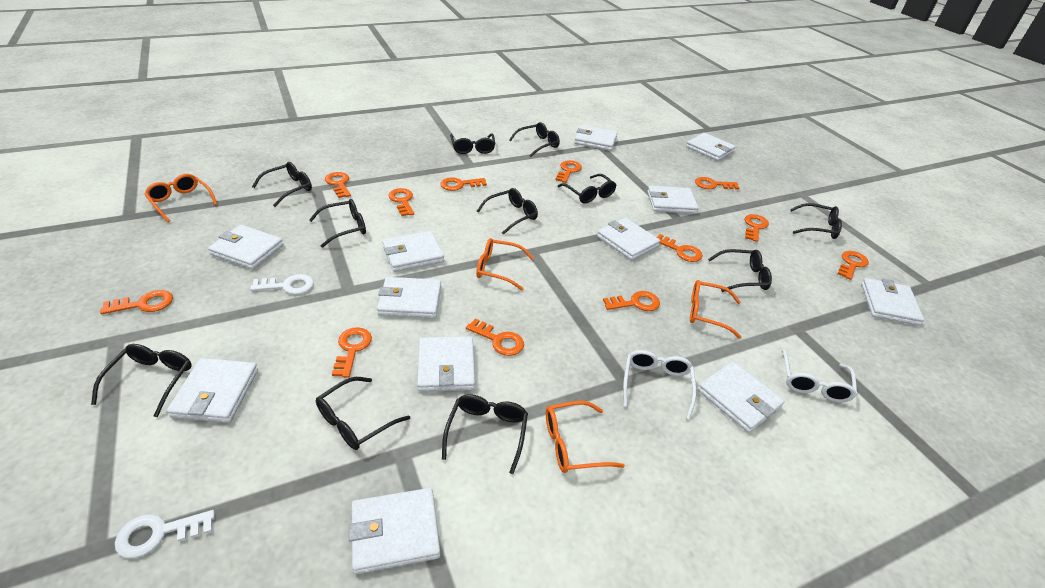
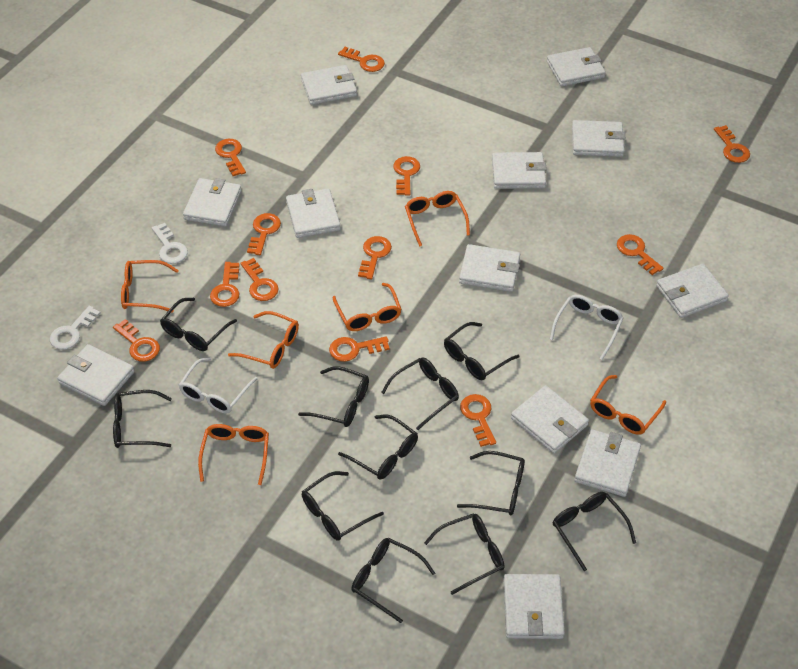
orange glasses: [144,174,218,222] [476,238,534,290] [546,401,625,473] [690,280,741,338] = 4 -> [121,260,179,312] [198,424,269,485] [228,311,299,369] [333,283,402,331] [405,191,470,247] [590,375,666,435] = 6

